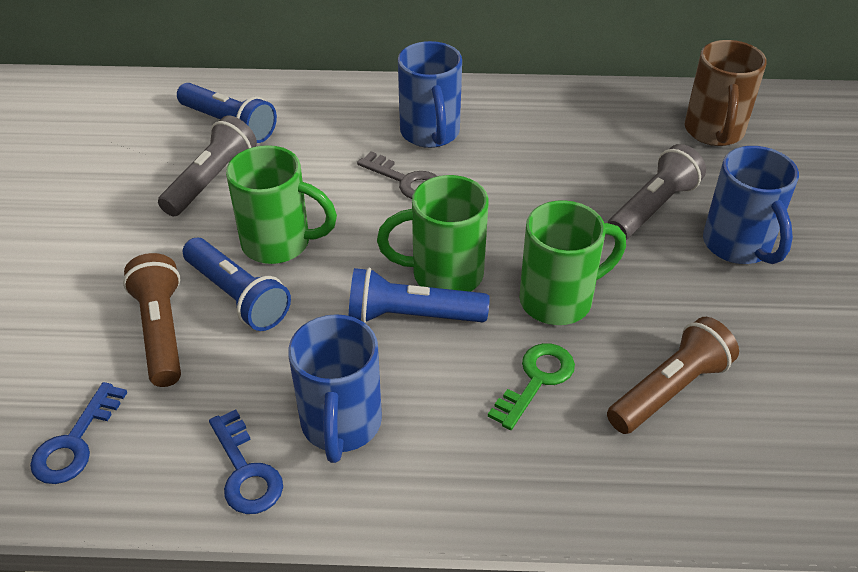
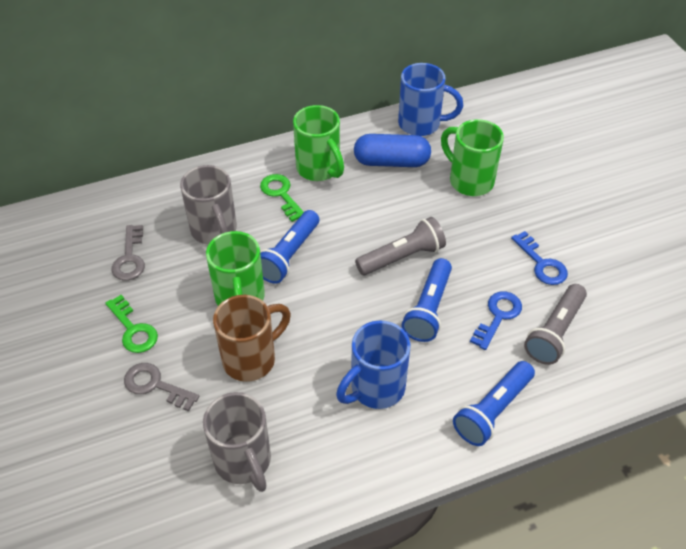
blue capsule: none = 0 -> [354,134,431,167] = 1
blue mug: [288,314,382,463] [398,41,462,148] [703,146,799,264] = 3 -> [336,321,410,409] [398,63,463,136] = 2
brown flashlight: [123,253,181,387] [607,317,739,434] = 2 -> none = 0
green key: [488,343,575,430] = 1 -> [105,295,158,353] [260,174,304,222] = 2
grey key: [357,151,437,199] = 1 -> [111,225,145,281] [124,363,200,411] = 2
grey mug: none = 0 -> [180,165,237,245] [203,392,271,492] = 2

